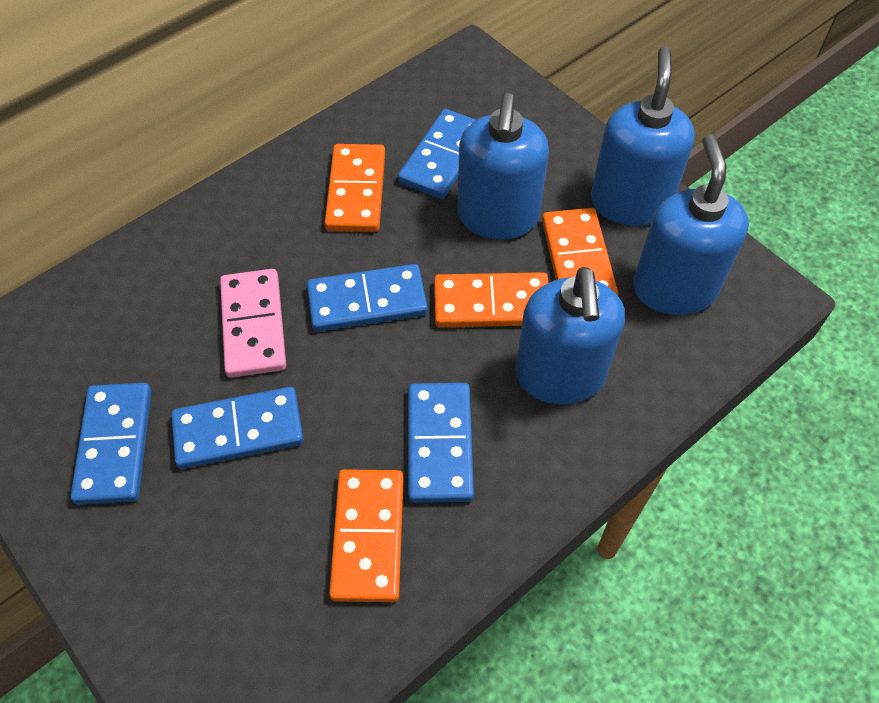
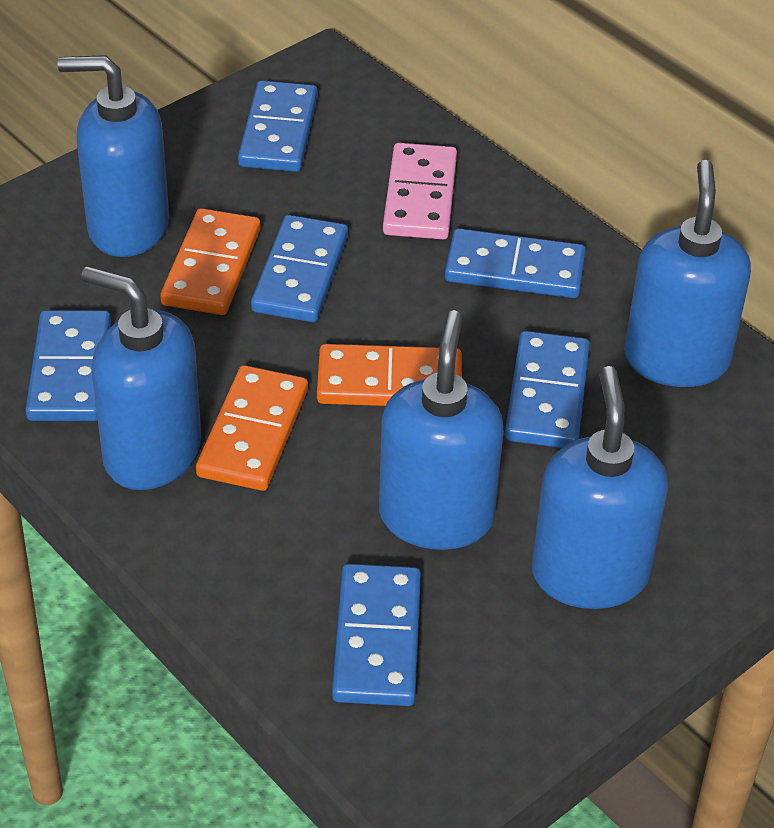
blue domino: [70,383,152,505] [171,387,304,469] [307,264,428,332] [398,109,476,199] [408,383,474,503] = 5 -> [25,310,111,421] [238,80,318,172] [251,215,348,322] [332,564,421,706] [445,228,586,298] [505,331,590,448] = 6
blue soap dispenser: [458,93,549,240] [516,267,625,404] [591,46,695,226] [633,134,749,315] = 4 -> [57,55,169,257] [81,266,201,490] [379,310,504,550] [532,366,668,609] [624,160,751,387] = 5
orange domino: [325,144,385,232] [329,469,404,602] [434,272,549,327] [542,208,619,296] = 4 -> [160,208,261,315] [196,365,308,491] [317,344,462,406] = 3

